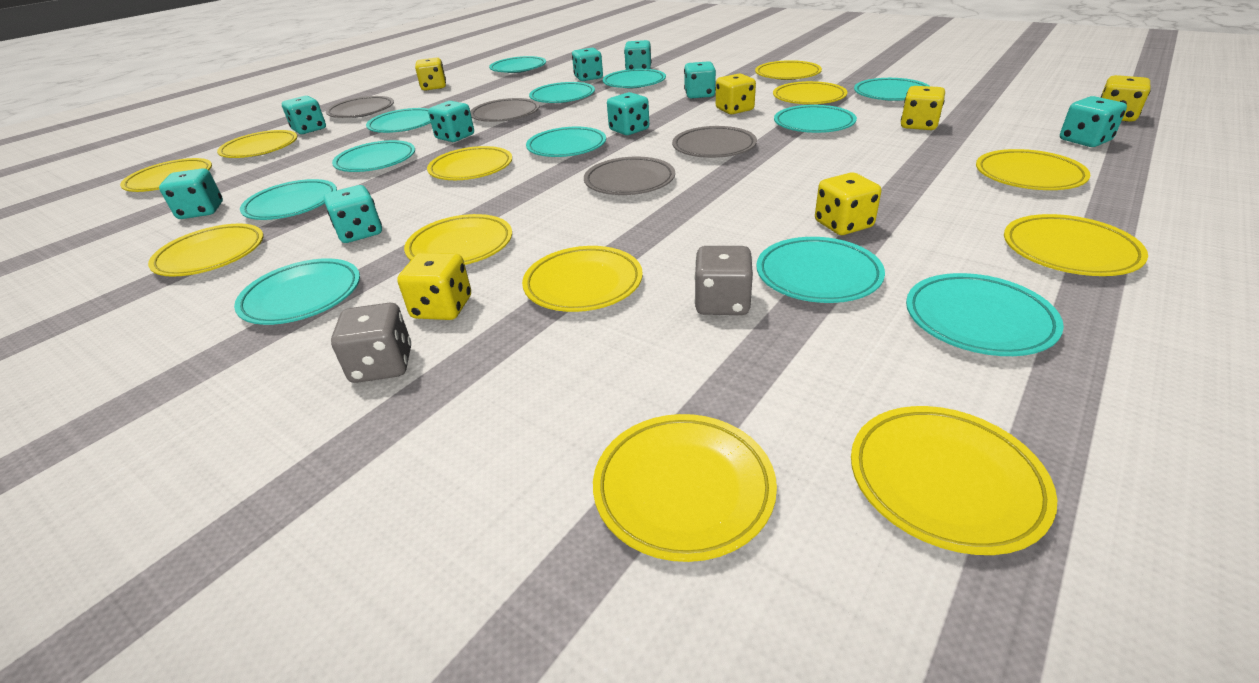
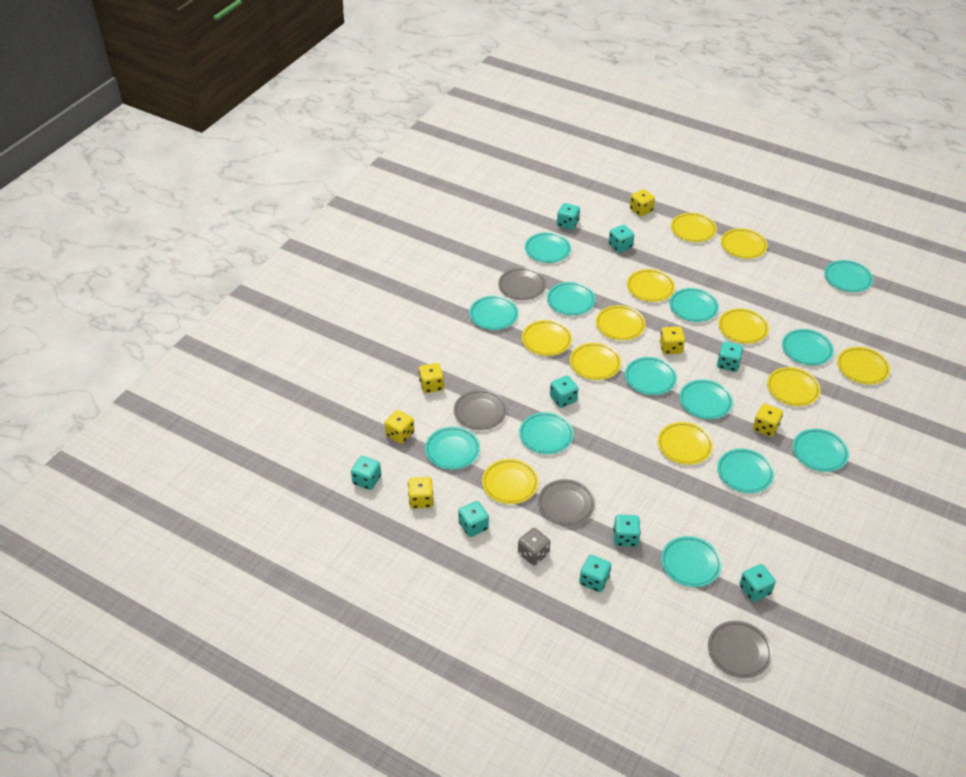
grey dice: [331,303,411,383] [694,246,753,315] = 2 -> [518,528,550,566] = 1
turquoise plate: [234,258,360,325] [240,179,337,220] [332,140,415,172] [366,108,431,133] [489,56,546,73] [526,126,606,157] [529,82,595,103] [602,69,666,88] [756,237,885,303] [774,105,857,133] [854,78,931,101] [906,273,1064,356] = 12 -> [425,427,480,470] [469,296,519,330] [519,412,574,454] [525,232,571,263] [547,282,596,315] [625,357,677,395] [661,536,722,587] [669,288,719,322] [679,379,733,419] [717,449,774,493] [782,329,834,365] [793,429,849,472] [824,260,873,292] = 13
yellow plate: [120,158,212,192] [148,223,264,277] [217,130,297,158] [404,214,512,265] [427,146,512,180] [522,246,643,312] [593,414,777,562] [755,60,822,80] [773,81,847,105] [851,406,1057,555] [976,149,1091,190] [1004,214,1148,276] = 12 -> [482,459,539,504] [522,320,572,356] [570,343,621,380] [596,305,646,340] [627,269,675,302] [658,422,713,465] [671,213,717,242] [718,308,769,344] [721,228,768,259] [767,367,821,406] [837,347,890,384] = 11

